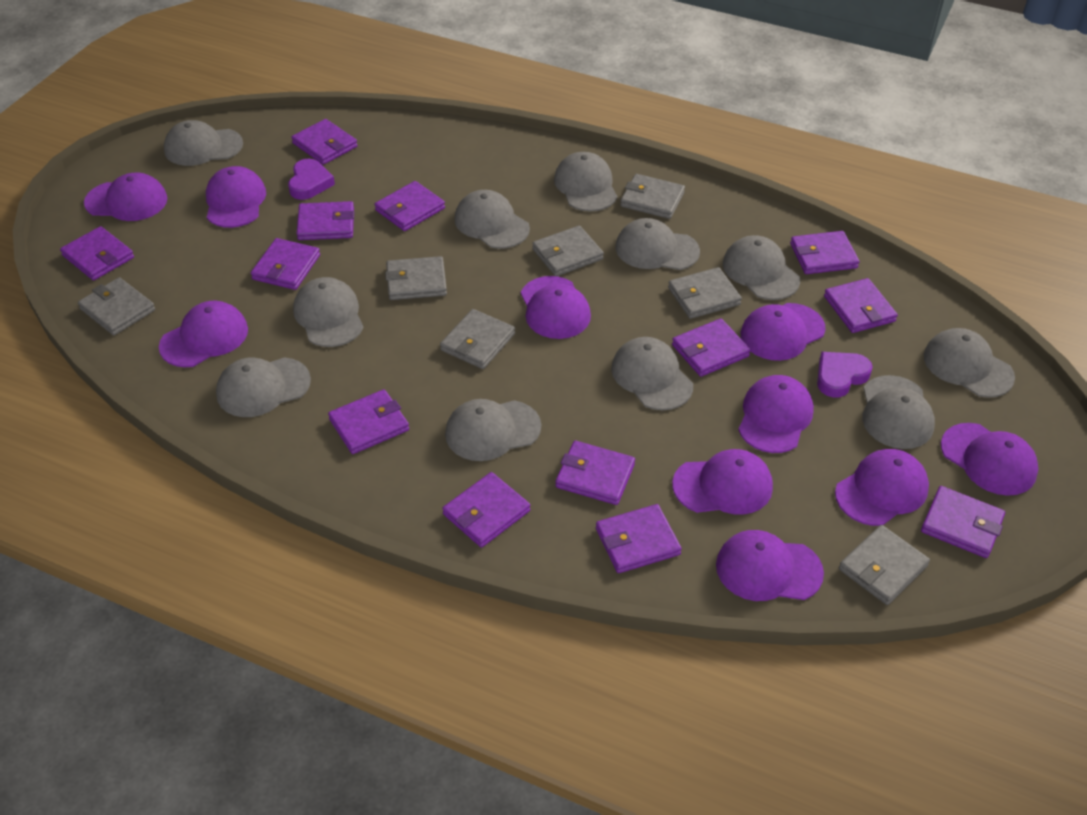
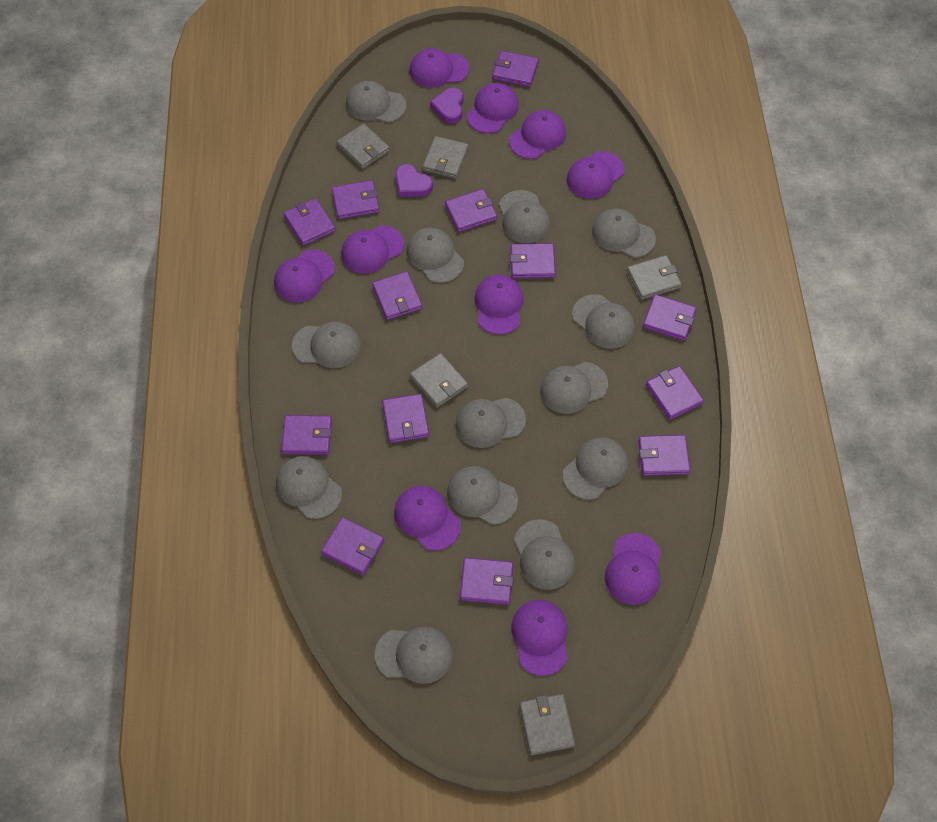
grey cap: [164,120,243,166] [216,357,311,417] [293,277,363,347] [445,399,541,461] [454,190,530,249] [554,152,617,211] [611,337,693,410] [615,218,700,270] [723,235,800,300] [862,375,935,449] [924,328,1015,398] = 11 -> [276,456,342,519] [292,322,361,368] [346,81,406,123] [375,627,453,684] [406,228,464,283] [447,466,518,525] [455,398,526,448] [499,190,550,243] [514,519,575,590] [540,362,608,414] [563,437,628,500] [572,294,635,349] [592,208,656,258] = 13
grey wallet: [78,277,155,335] [385,256,447,300] [440,309,515,369] [532,225,604,276] [620,174,685,219] [668,267,742,319] [839,525,930,605] = 7 -> [337,124,390,169] [410,353,468,408] [422,136,469,179] [519,694,575,755] [627,255,682,300] = 5

